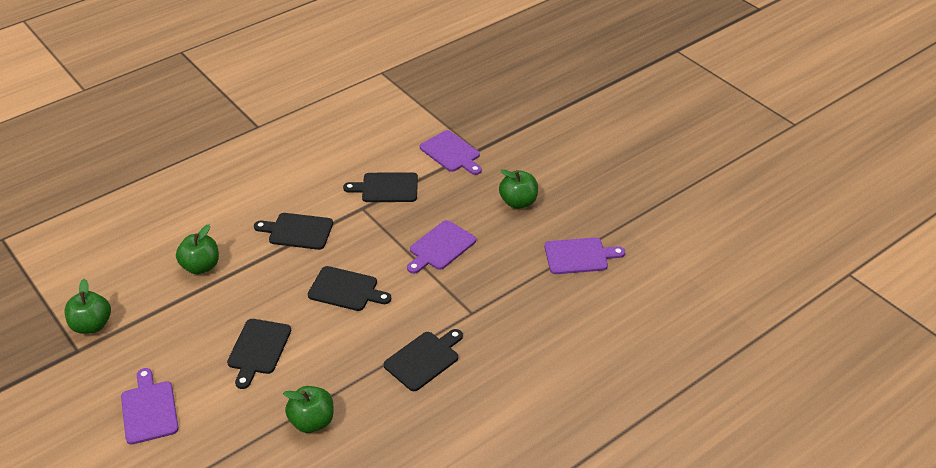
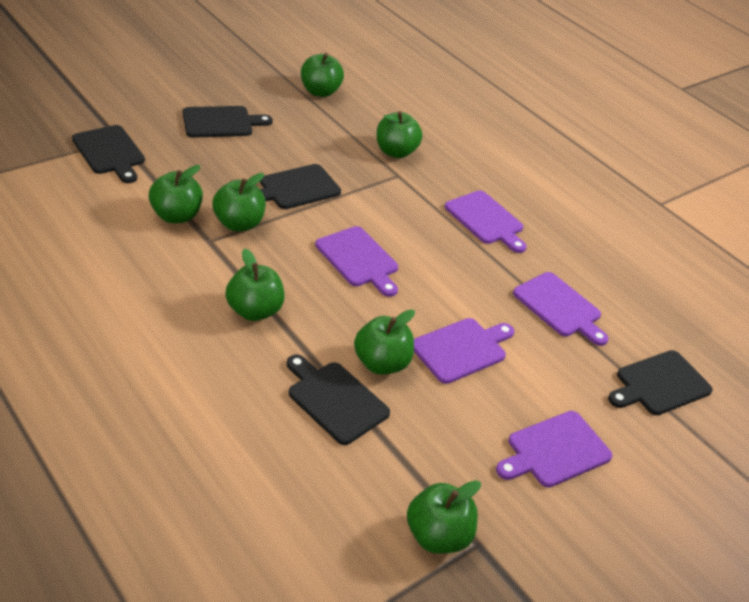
green apple: [64,279,111,334] [176,224,219,275] [283,386,334,433] [499,169,538,209] = 4 -> [149,165,203,223] [212,173,266,231] [225,248,285,321] [301,53,344,97] [354,309,415,374] [377,111,422,158] [407,480,481,554] = 7
purple cutting board: [121,368,179,445] [407,220,476,274] [420,130,482,175] [545,237,625,274] = 4 -> [315,226,398,297] [414,318,514,384] [444,190,527,253] [496,411,613,488] [513,272,609,346] = 5

